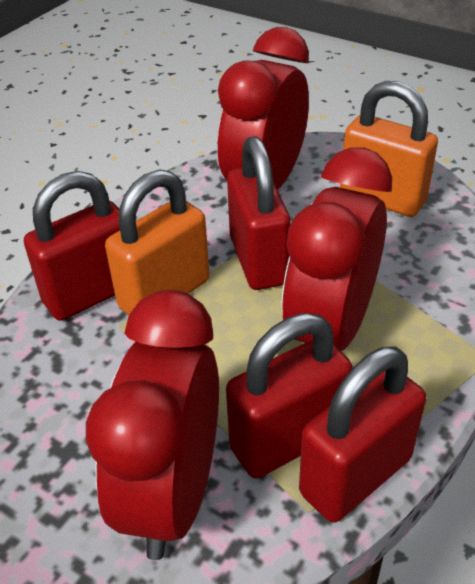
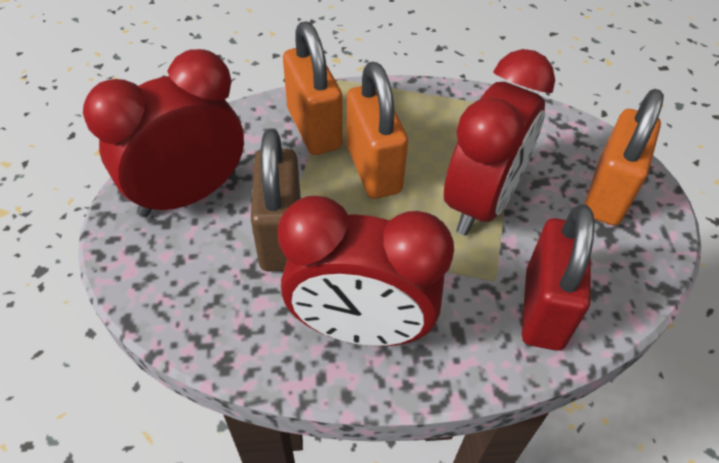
brown padlock: none = 0 -> [251,129,301,271] = 1
orange padlock: [105,169,210,315] [340,81,438,217] = 2 -> [283,22,342,155] [346,62,408,199] [584,89,664,225] = 3
red padlock: [24,171,120,321] [226,313,353,478] [227,136,291,290] [299,346,426,523] = 4 -> [522,204,595,351] = 1

